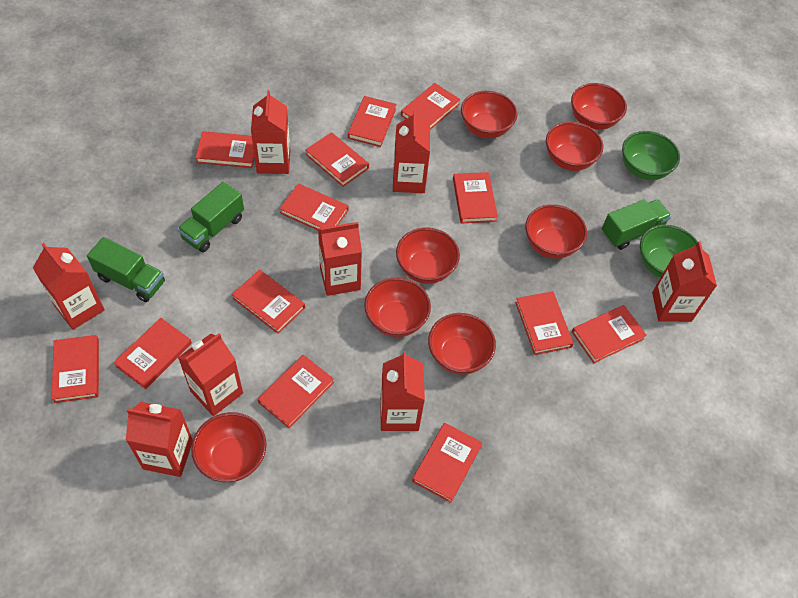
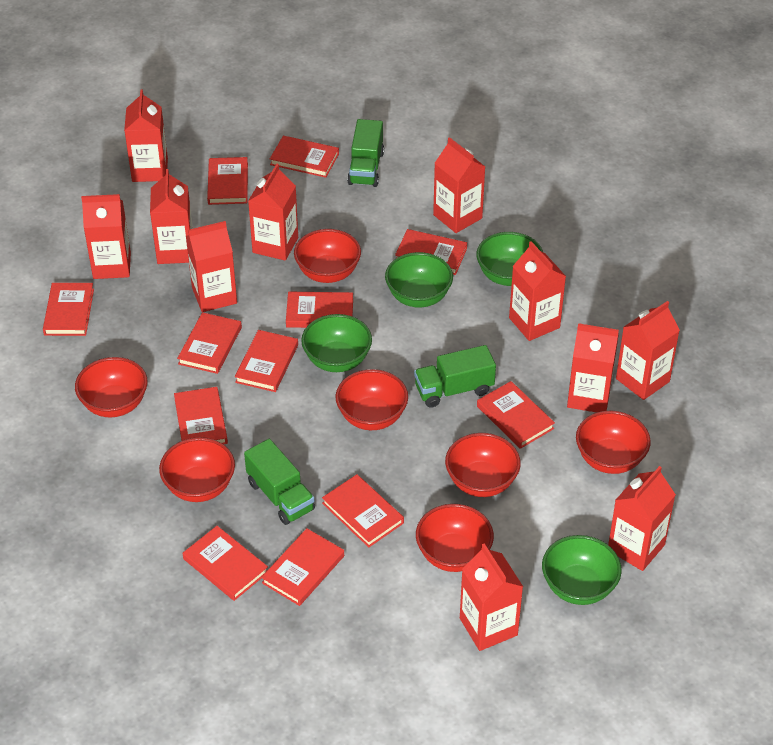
green bowl: [622,131,680,180] [640,225,698,278] = 2 -> [301,314,372,372] [385,252,453,308] [476,232,543,286] [542,535,622,605] = 4
red book: [52,335,99,403] [114,318,192,389] [195,131,255,168] [232,270,305,334] [258,355,334,428] [279,183,348,230] [306,132,369,187] [348,96,397,147] [401,83,460,130] [412,423,483,503] [453,172,498,224] [515,291,574,355] [572,305,647,363] = 13 -> [43,283,94,336] [174,387,228,444] [177,312,242,374] [183,526,268,601] [207,157,248,205] [235,330,298,392] [261,528,344,606] [270,136,339,178] [286,292,353,328] [322,474,404,547] [395,229,467,275] [477,381,555,449] = 12
red bowl: [191,412,266,482] [364,277,431,337] [396,228,460,284] [428,313,496,375] [461,91,518,138] [525,204,587,259] [546,122,603,171] [571,83,627,130] = 8 -> [75,357,147,417] [159,437,235,502] [294,229,361,283] [335,369,408,430] [416,504,494,572] [445,433,521,497] [576,411,651,474] = 7
red carton: [33,243,105,330] [126,402,193,477] [178,333,243,416] [251,90,290,174] [318,222,362,296] [380,351,425,431] [393,110,430,193] [652,241,717,322] = 8 -> [81,194,131,279] [124,89,168,182] [150,169,193,264] [186,221,237,312] [248,164,298,261] [433,137,485,233] [460,544,523,651] [509,241,566,341] [567,323,619,412] [608,466,676,571] [616,301,680,400] = 11

